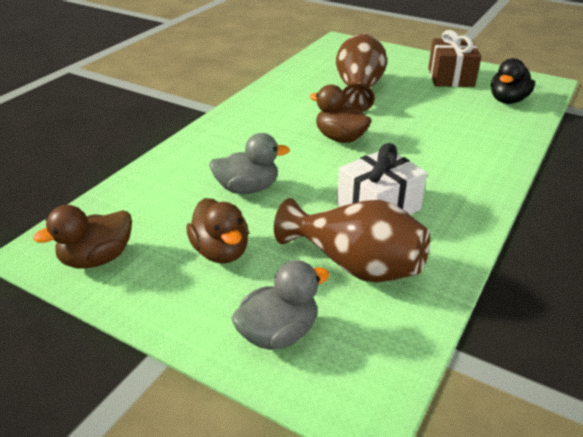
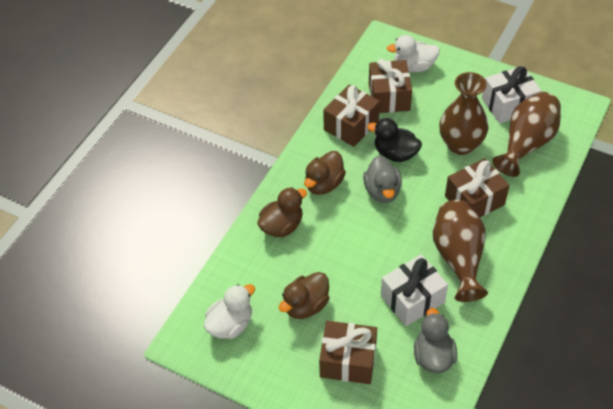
brown gift: [428,30,481,87] = 1 -> [319,321,377,384] [323,85,380,147] [369,59,412,113] [445,158,510,217] = 4
brown vase: [274,198,430,283] [336,33,387,112] = 2 -> [433,200,488,302] [439,72,488,155] [492,92,561,177] = 3
white duck: none = 0 -> [204,284,255,339] [387,35,440,72] = 2
white gift: [337,143,427,215] = 1 -> [381,254,448,326] [482,66,542,123] = 2

